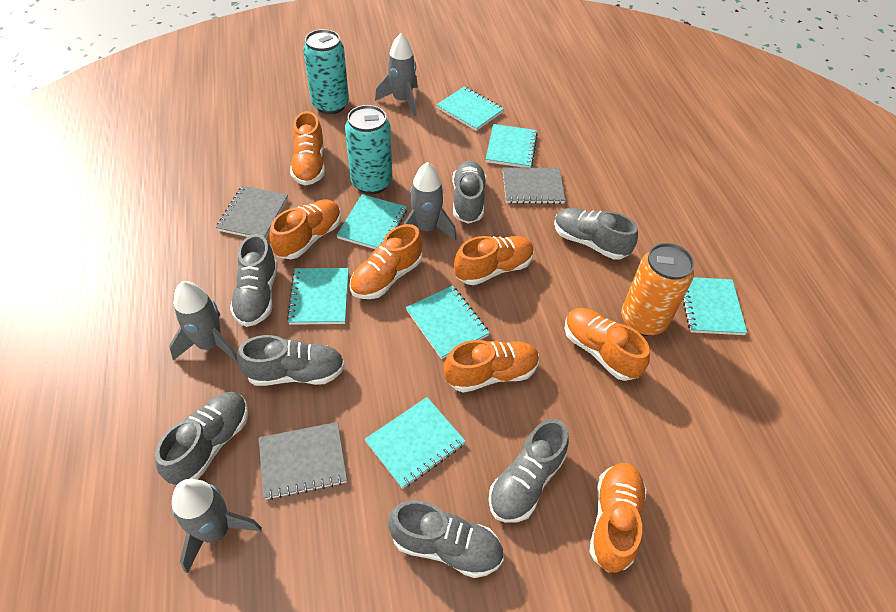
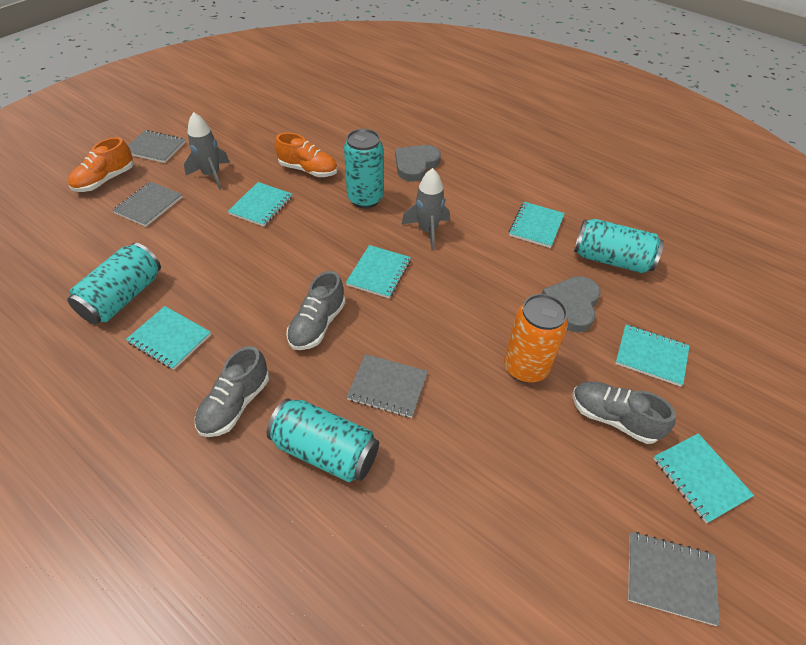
grey heart: none = 0 -> [395,145,441,182] [542,276,601,332] = 2
grey notebook: [216,186,288,239] [259,422,347,500] [503,167,566,204] = 3 -> [112,181,182,227] [128,130,186,163] [346,354,428,418] [628,532,720,626] = 4
grey rocket: [169,281,238,363] [172,479,262,574] [375,33,418,116] [403,162,457,241] = 4 -> [184,112,230,190] [401,168,450,251] = 2
grey shoe: [155,392,248,485] [230,234,278,327] [237,335,345,386] [388,500,504,578] [452,161,486,224] [489,419,569,523] [554,208,638,260] = 7 -> [195,346,269,437] [286,271,346,350] [573,381,676,444] = 3
orange shoe: [269,199,341,259] [290,111,325,185] [350,224,422,299] [444,340,539,393] [454,236,534,285] [565,308,650,381] [590,463,647,573] = 7 -> [68,137,134,192] [275,133,338,177] = 2
turquoise can: [303,29,349,114] [345,105,392,194] = 2 -> [67,243,161,324] [267,398,379,482] [344,129,383,208] [574,219,664,273] = 4
turquoise notebook: [287,268,349,325] [336,194,407,249] [365,397,466,489] [406,286,490,359] [437,87,504,131] [486,124,538,168] [683,277,747,335] = 7 -> [126,306,211,370] [228,182,292,227] [346,245,411,298] [509,202,565,248] [615,325,690,387] [653,433,754,523] = 6

